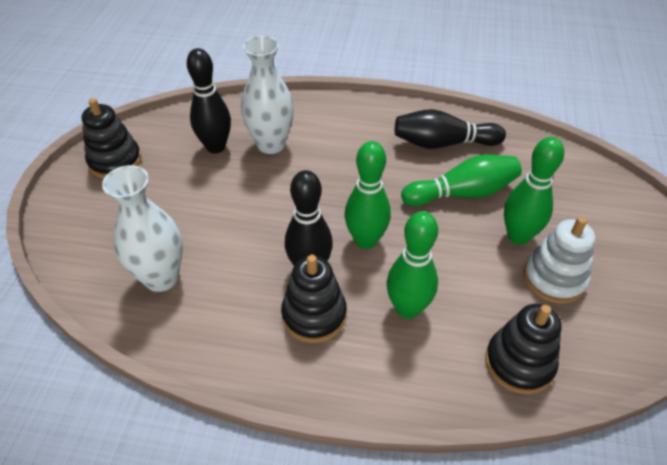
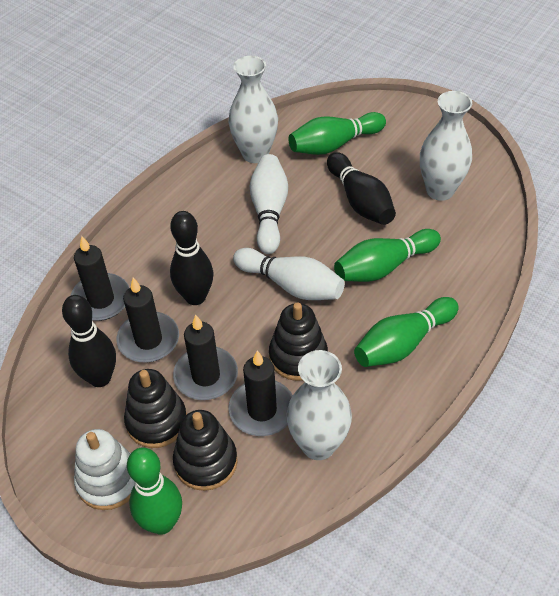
black candle: none = 0 -> [70,236,129,321] [116,278,179,363] [173,314,238,400] [229,350,293,436] = 4
white bowling pin: none = 0 -> [233,248,345,300] [250,154,288,254] = 2
white vase: [102,165,183,292] [241,36,294,154] = 2 -> [229,56,278,163] [286,350,352,460] [420,91,472,201] = 3

